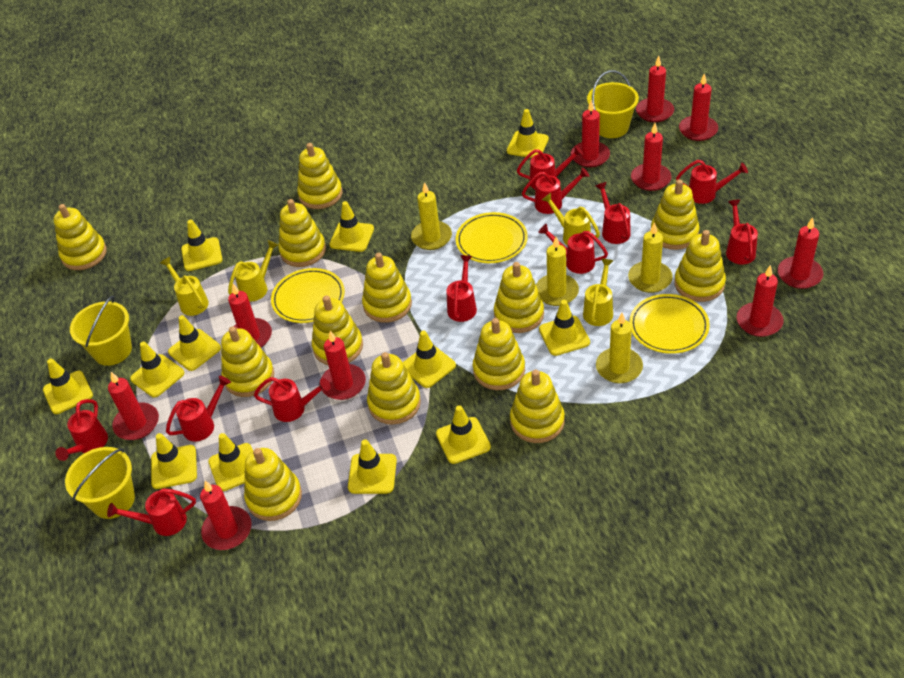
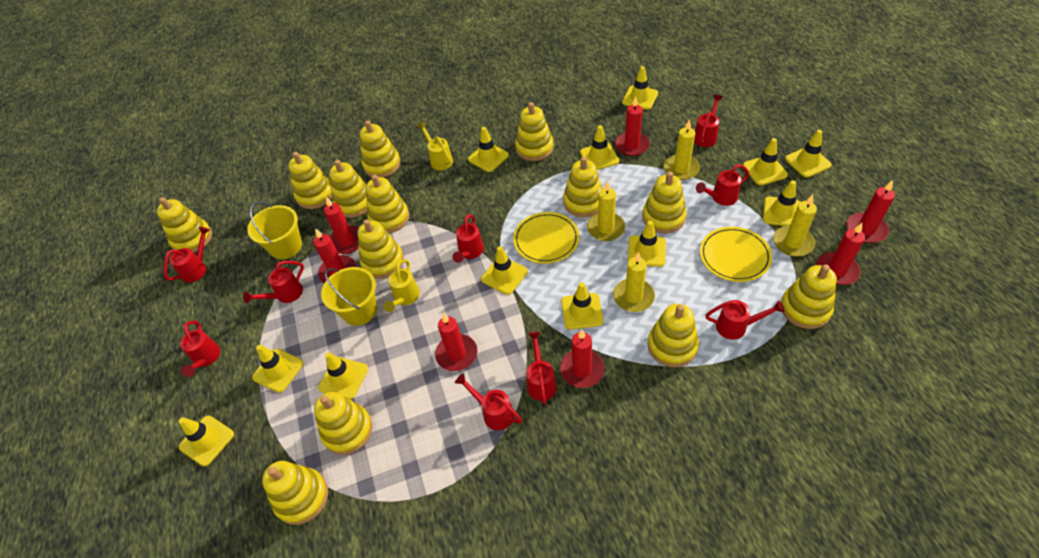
red candle: [108,372,159,440] [200,481,252,550] [228,284,272,347] [321,331,366,400] [571,100,610,167] [631,123,672,191] [636,56,674,122] [679,73,718,141] [737,265,784,337] [778,217,823,289] = 10 -> [313,228,356,283] [324,197,359,254] [435,313,477,371] [560,329,604,388] [615,96,650,156] [816,223,865,285] [846,180,895,243] = 7
red watering can: [55,399,108,461] [107,488,196,536] [166,376,231,441] [254,377,331,422] [446,255,477,322] [517,146,583,189] [522,167,589,214] [538,224,608,274] [596,182,631,244] [676,160,748,204] [726,199,758,265] = 11 -> [164,227,210,283] [180,321,220,377] [243,261,304,303] [452,214,484,263] [455,373,522,430] [526,331,557,405] [694,95,723,147] [696,164,749,206] [705,300,784,340] = 9
yellow bucket: [65,447,135,519] [70,296,132,366] [587,70,639,138] = 3 -> [247,202,302,259] [321,267,377,326] = 2
yellow plate: [271,268,345,323] [456,212,528,263] [629,294,710,354] = 3 -> [513,212,579,264] [700,227,772,282] = 2
yellow watering can: [160,257,209,316] [228,240,278,301] [542,193,600,246] [583,258,614,326] = 4 -> [383,259,420,312] [417,122,453,170] = 2

